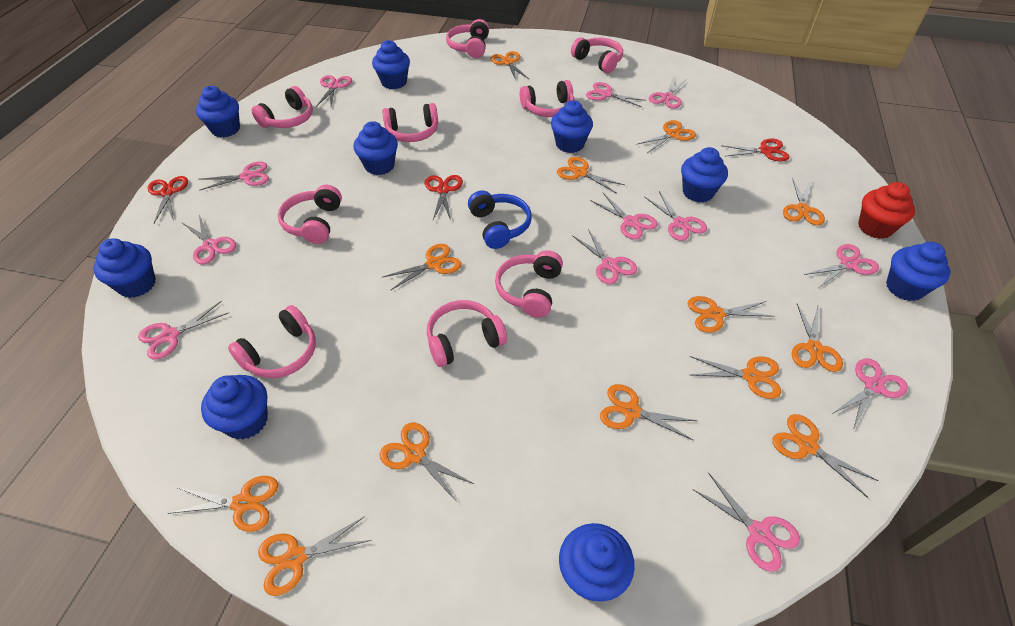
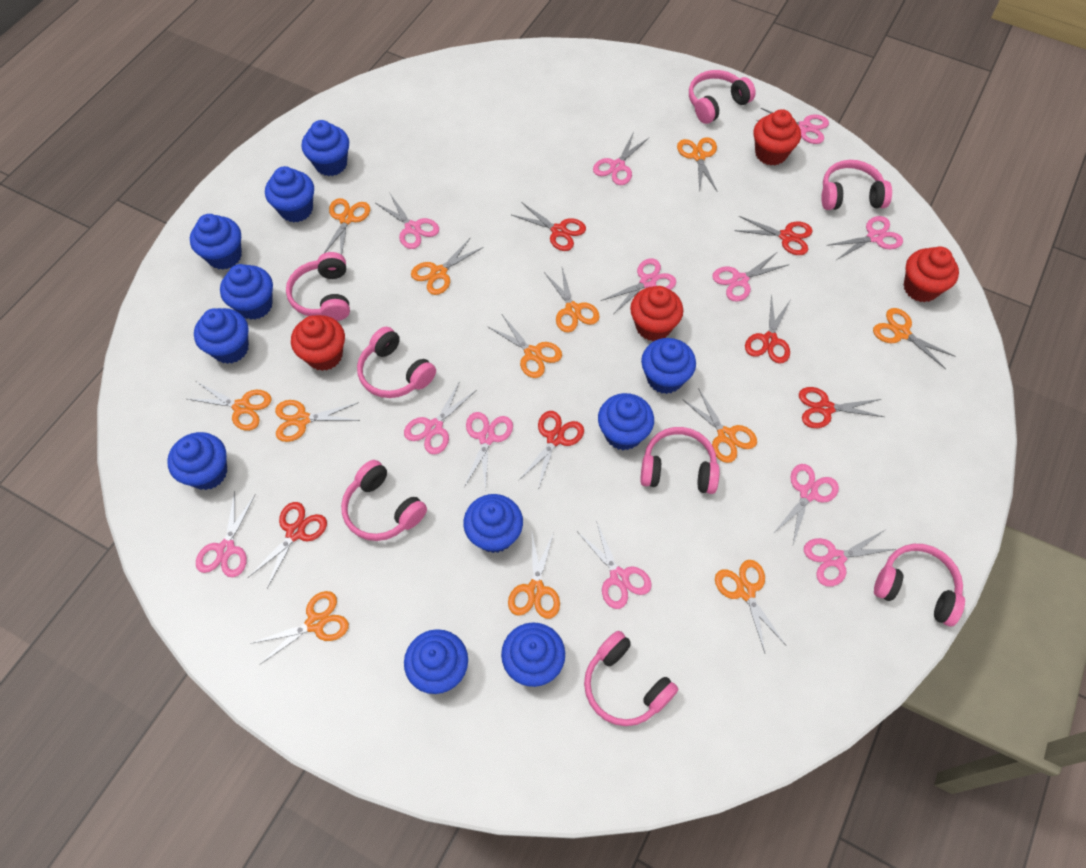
blue cupcake: [93,238,156,298] [196,86,240,138] [201,375,268,440] [353,121,398,175] [372,40,410,89] [551,100,593,153] [559,523,635,602] [681,147,728,202] [886,242,950,301] = 9 -> [167,432,227,490] [190,214,242,270] [194,308,249,364] [220,264,273,320] [265,166,314,223] [302,120,349,176] [404,629,468,694] [463,494,523,553] [501,622,565,687] [598,393,654,450] [641,338,696,394] = 11
blue headphones: [468,190,532,249] = 1 -> none = 0
orange scissors: [168,476,278,532] [258,516,372,596] [379,423,474,502] [383,244,461,291] [491,51,529,80] [557,157,625,193] [600,384,697,441] [636,120,696,153] [687,296,775,333] [690,356,781,399] [772,414,878,498] [783,178,825,225] [792,304,843,372] = 13 -> [188,381,271,431] [250,591,349,665] [275,400,360,442] [323,198,370,255] [411,237,484,295] [487,315,562,378] [508,532,560,619] [544,268,599,332] [677,137,718,193] [682,388,757,463] [715,560,786,653] [873,308,956,369] = 12
pink headphones: [228,305,316,378] [252,86,313,128] [278,185,342,244] [382,103,438,142] [427,300,507,367] [446,19,489,58] [495,250,563,318] [520,80,574,117] [571,37,623,73] = 9 -> [286,252,350,321] [341,460,427,541] [357,327,436,398] [584,631,678,726] [640,427,720,494] [689,70,756,124] [821,160,892,210] [874,544,965,626] = 8
red cupcake: [858,182,915,239] = 1 -> [291,315,345,371] [630,286,683,341] [753,109,801,165] [904,246,959,302] = 4
red scissors: [147,176,188,223] [425,175,463,220] [721,139,790,161] = 3 -> [249,502,327,588] [512,202,586,251] [519,411,584,490] [735,216,813,255] [745,294,790,364] [799,387,884,428] = 6

